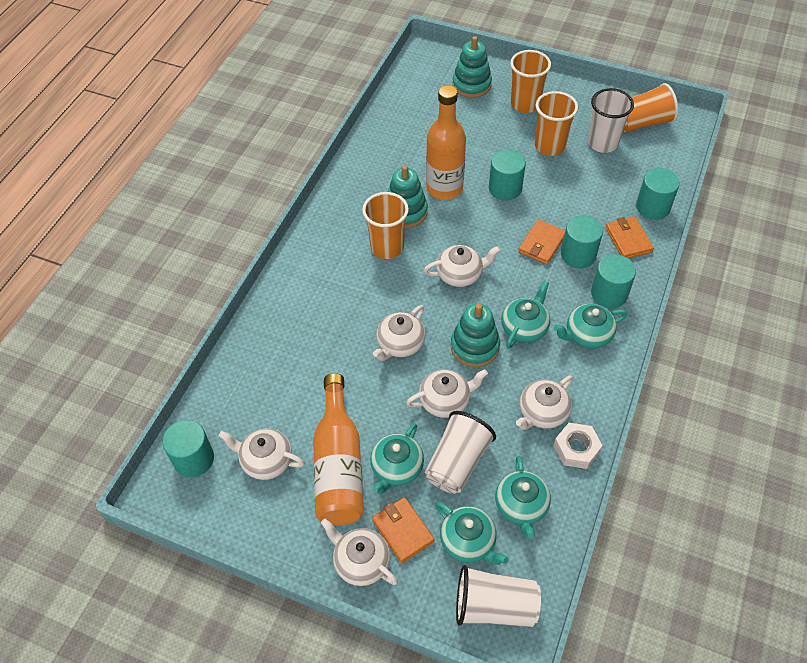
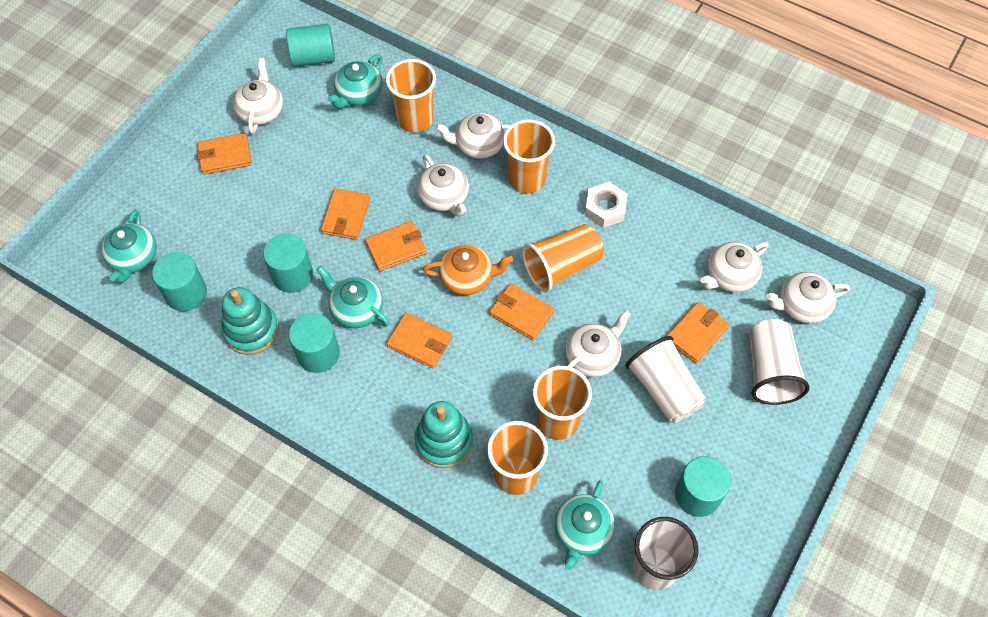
orange bottle: [313,373,364,525] [426,85,466,200] = 2 -> none = 0
orange cup: [362,192,409,259] [510,50,551,113] [535,91,578,156] [623,83,678,133] = 4 -> [386,59,436,133] [487,421,548,495] [503,119,555,193] [522,224,604,292] [533,366,592,440] = 5
orange teapot: none = 0 -> [423,244,513,295] = 1
orange wallet: [372,497,435,563] [518,219,565,264] [605,216,654,258] = 3 -> [197,133,252,174] [321,188,371,240] [365,221,427,271] [386,313,452,369] [489,283,555,341] [666,302,729,363] = 6
turquoise stacking toy: [388,165,428,228] [451,303,500,367] [452,36,492,98] = 3 -> [221,287,279,355] [415,401,473,468] = 2
turquoise teapot: [370,423,424,494] [435,502,509,565] [495,456,551,539] [501,281,550,348] [554,304,627,348] = 5 -> [101,210,157,283] [317,266,389,328] [327,54,383,109] [555,480,615,570] = 4

